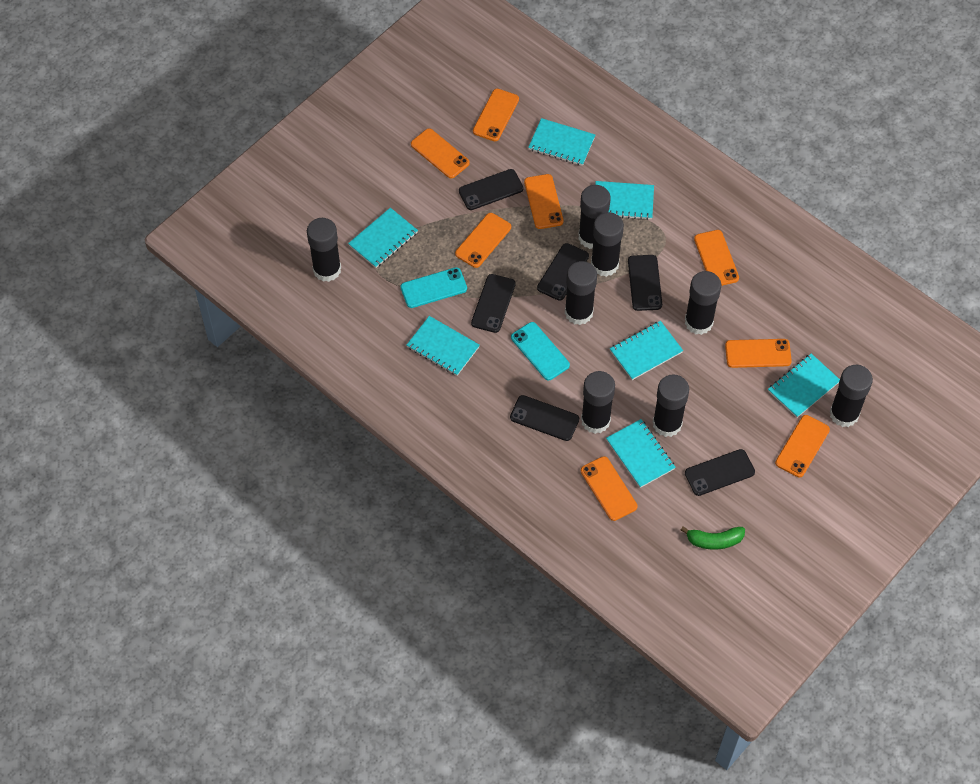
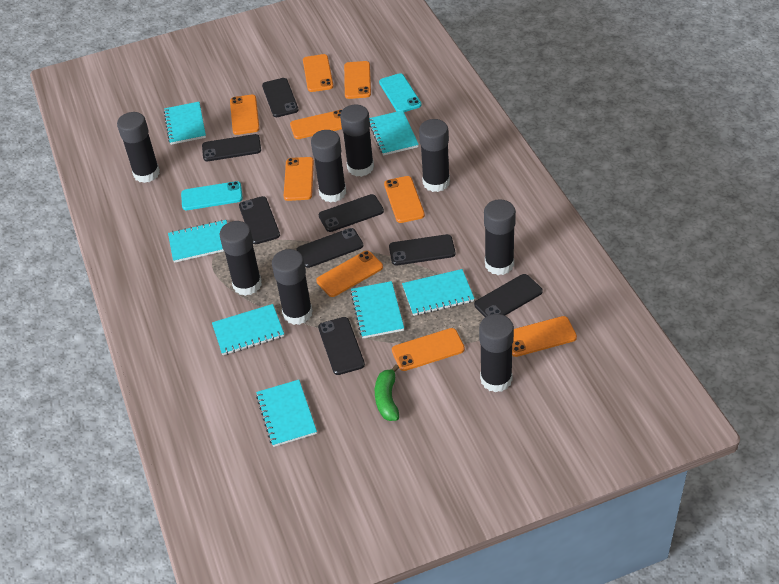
black phone: [459,169,523,210] [471,274,516,333] [510,395,579,441] [537,243,589,301] [628,255,662,311] [685,449,755,496] = 6 -> [202,134,261,161] [239,196,280,244] [262,78,299,117] [296,228,363,268] [318,317,365,375] [319,194,384,232] [389,234,455,265] [474,274,543,317] = 8
orange phone: [411,128,470,178] [455,213,511,268] [473,89,519,141] [524,174,564,229] [581,456,638,521] [694,230,739,286] [725,339,792,368] [775,415,830,477] = 8 -> [230,95,260,135] [284,157,314,201] [290,110,342,139] [303,54,333,92] [316,251,383,297] [344,61,371,99] [384,176,425,223] [392,328,465,371] [512,316,577,357] = 9

